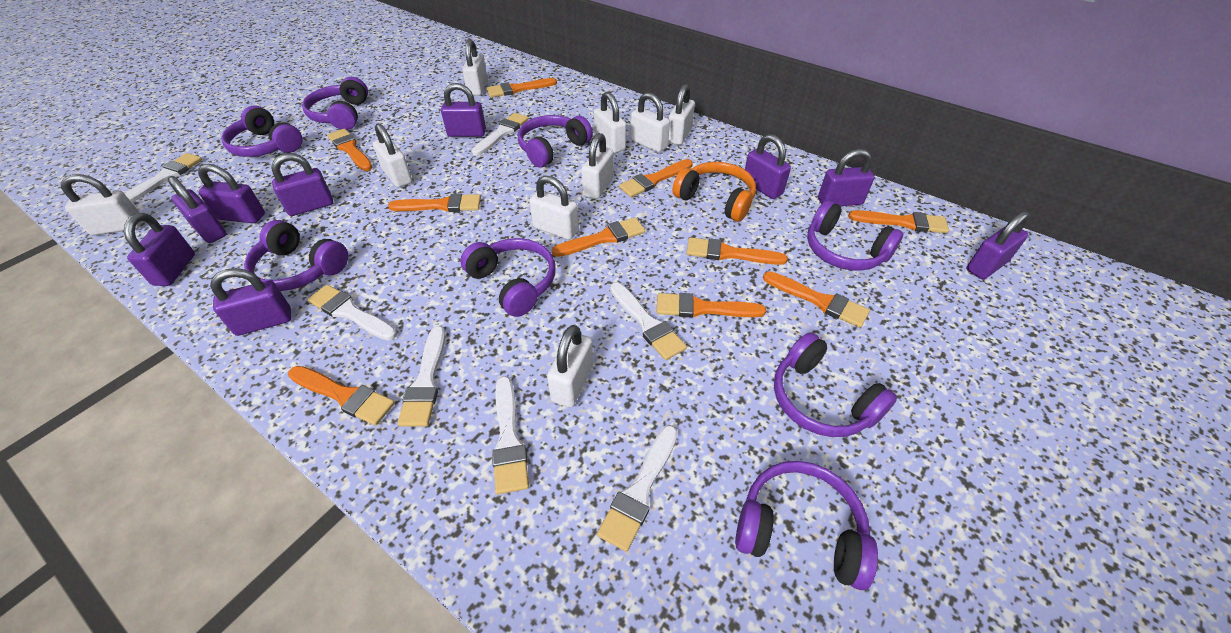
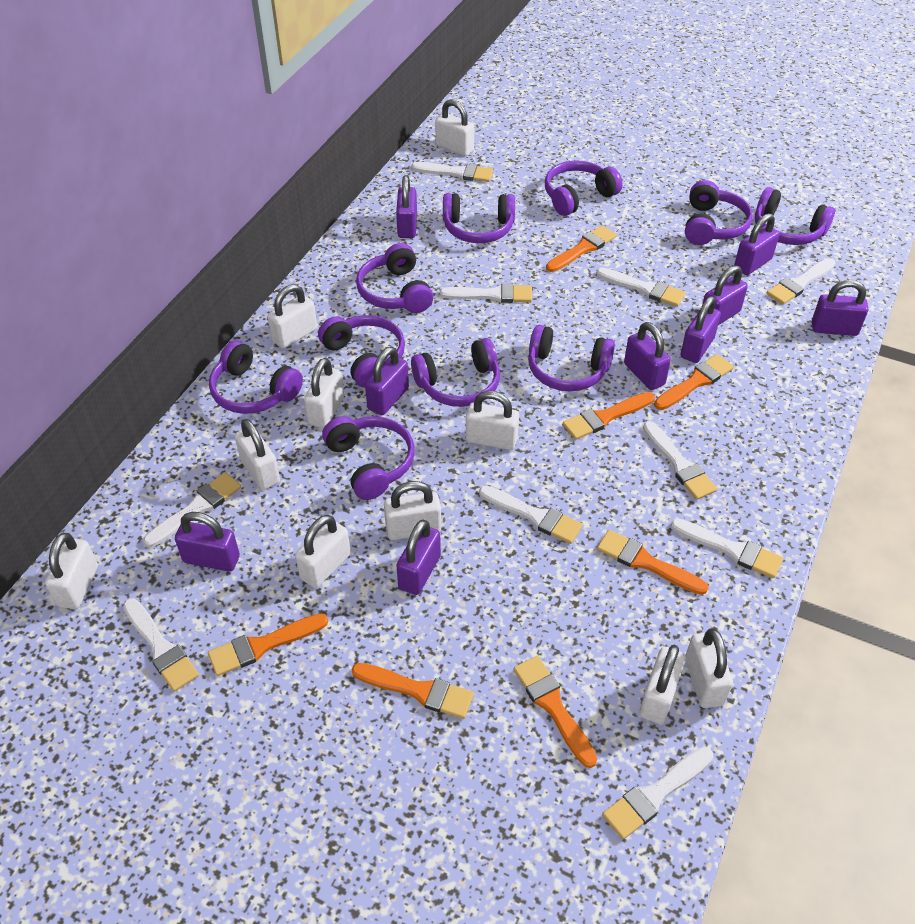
orange brush: [288,366,395,426] [327,129,373,171] [388,193,481,212] [486,78,557,97] [552,217,645,257] [619,159,693,197] [657,293,766,318] [686,237,788,265] [763,271,870,328] [848,210,949,233] = 10 -> [208,613,328,676] [351,663,474,719] [513,656,597,768] [546,225,617,272] [563,392,655,440] [597,530,709,595] [654,354,734,410] = 7
orange headphones: [672,162,756,222] = 1 -> none = 0
purple headphones: [221,106,303,157] [244,220,348,291] [302,77,368,130] [460,238,555,317] [518,115,593,168] [735,461,878,590] [774,332,897,437] [807,200,904,271] = 8 -> [209,341,303,414] [318,315,405,388] [322,416,415,500] [356,243,433,313] [411,338,500,407] [443,193,515,243] [528,325,615,391] [545,160,622,216] [685,180,753,245] [755,187,835,245] = 10
white brush: [125,153,202,202] [307,284,397,341] [398,326,446,427] [471,113,529,156] [492,376,529,494] [597,425,678,552] [610,282,687,360] = 7 -> [123,598,199,692] [143,472,241,547] [411,162,493,182] [440,283,532,303] [479,485,583,544] [596,267,686,307] [602,747,713,839] [643,421,717,500] [670,518,783,578] [767,258,835,304] = 10
white padlock: [61,174,142,235] [373,123,412,188] [462,39,488,96] [529,176,579,240] [547,325,593,407] [581,133,614,199] [594,92,626,153] [630,92,670,152] [668,84,695,145] = 9 -> [45,533,98,609] [234,419,280,490] [268,284,317,349] [295,515,351,588] [304,358,344,428] [384,481,441,540] [435,99,474,156] [466,391,519,450] [639,645,686,724] [685,628,733,708] = 10

